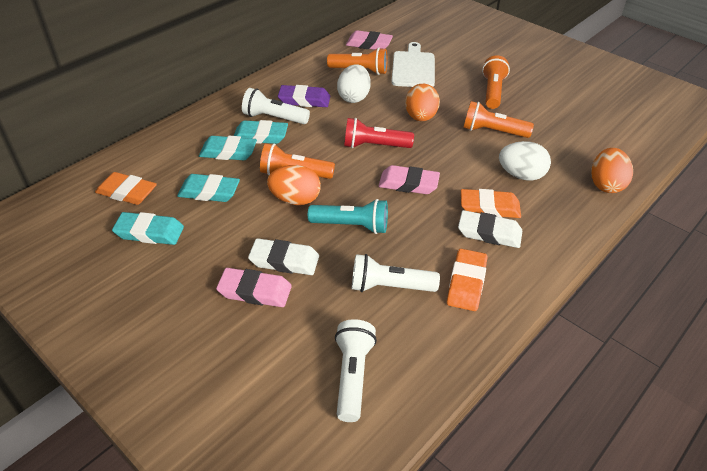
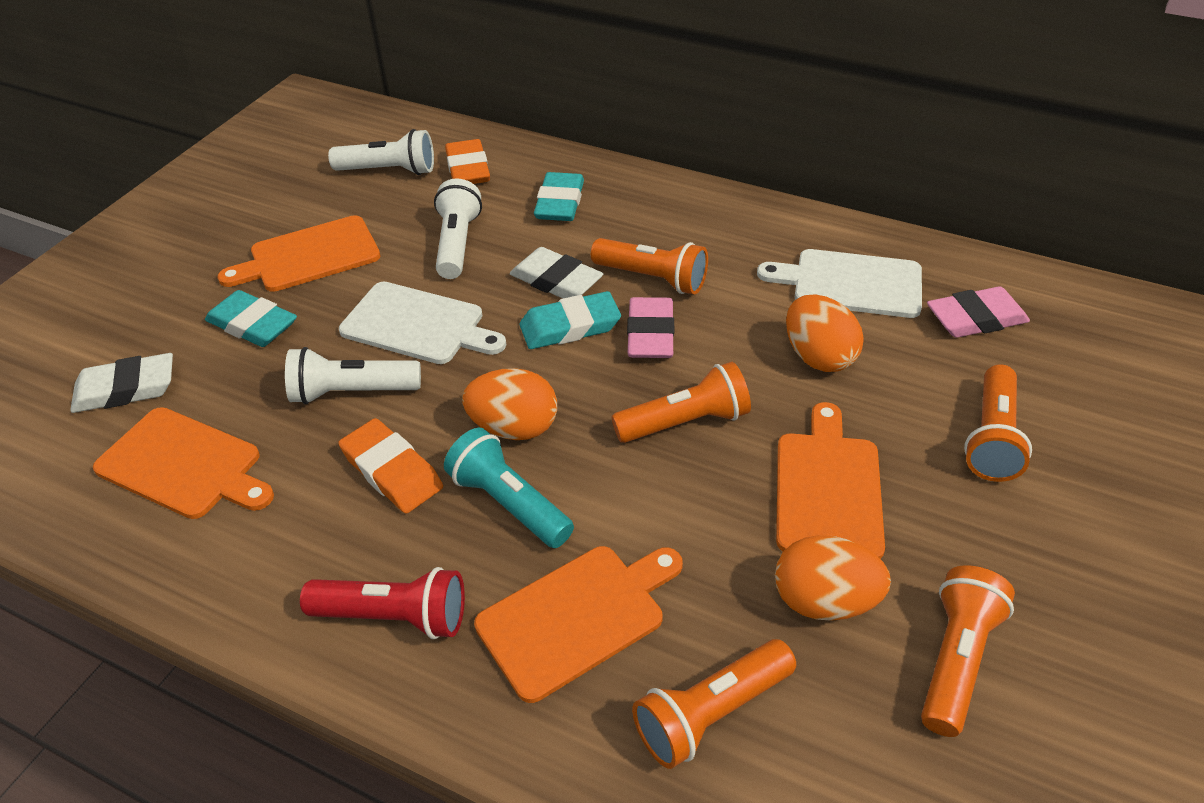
orange cutting board: none = 0 -> [93,407,274,519] [218,215,380,292] [474,546,683,703] [776,402,885,559] = 4
orange eraser: [95,172,157,205] [447,249,487,311] [461,189,521,218] = 3 -> [338,418,443,514] [445,139,490,184] = 2
orange flashlight: [260,143,335,179] [327,48,387,75] [463,101,534,138] [482,55,510,109] = 4 -> [591,238,708,295] [611,362,751,443] [632,639,796,769] [921,565,1015,737] [964,364,1032,482] = 5
pink eraser: [216,268,292,307] [346,30,393,50] [378,165,440,194] = 3 -> [627,297,674,358] [927,286,1030,338] = 2
purple eraser: [278,85,330,107] = 1 -> none = 0
turquoise eraser: [112,212,184,245] [177,174,240,202] [199,136,257,160] [234,120,288,144] = 4 -> [205,290,297,347] [520,291,621,349] [534,172,584,221] = 3
white cutting board: [391,42,435,87] = 1 -> [339,282,506,364] [757,249,922,318] = 2
white egg: [337,64,371,103] [499,141,551,180] = 2 -> none = 0

